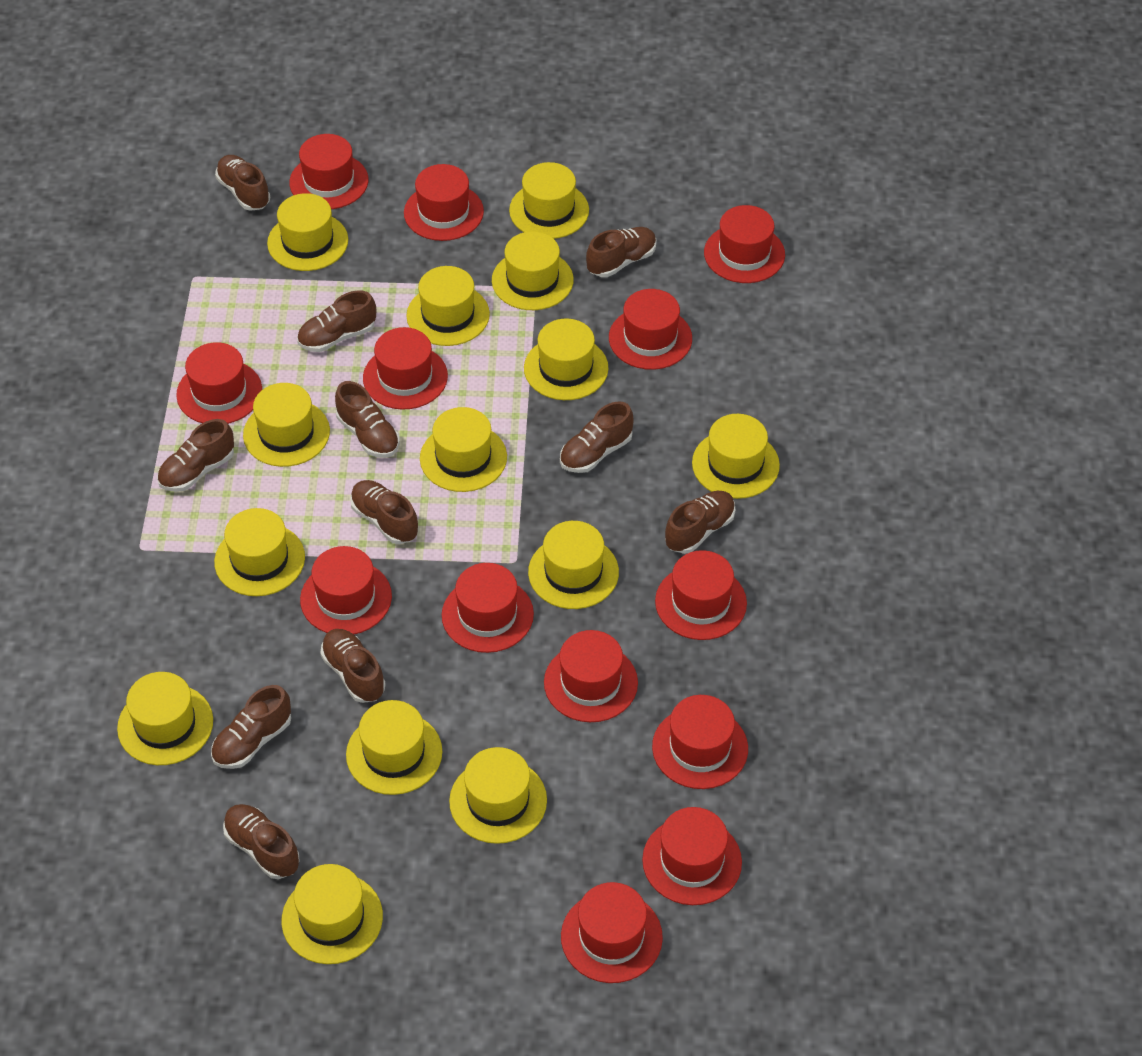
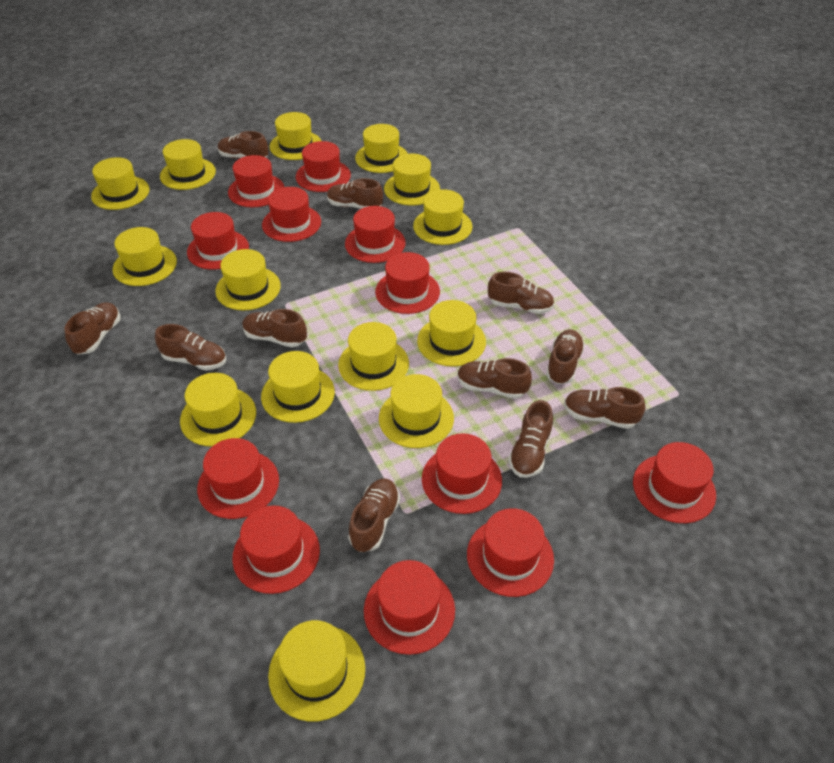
red hat: [176,342,262,424] [289,134,368,209] [300,546,392,634] [363,327,448,410] [404,164,484,241] [442,563,534,653] [544,630,638,722] [561,882,663,983] [609,289,692,370] [642,807,742,905] [652,695,748,789] [655,550,747,640] [704,205,785,283] = 13 -> [187,212,249,270] [197,438,279,519] [228,155,284,207] [232,505,320,594] [262,187,321,242] [296,141,351,192] [345,206,406,263] [364,560,455,655] [375,252,440,314] [422,433,502,514] [467,508,554,597] [633,442,716,523] = 12

